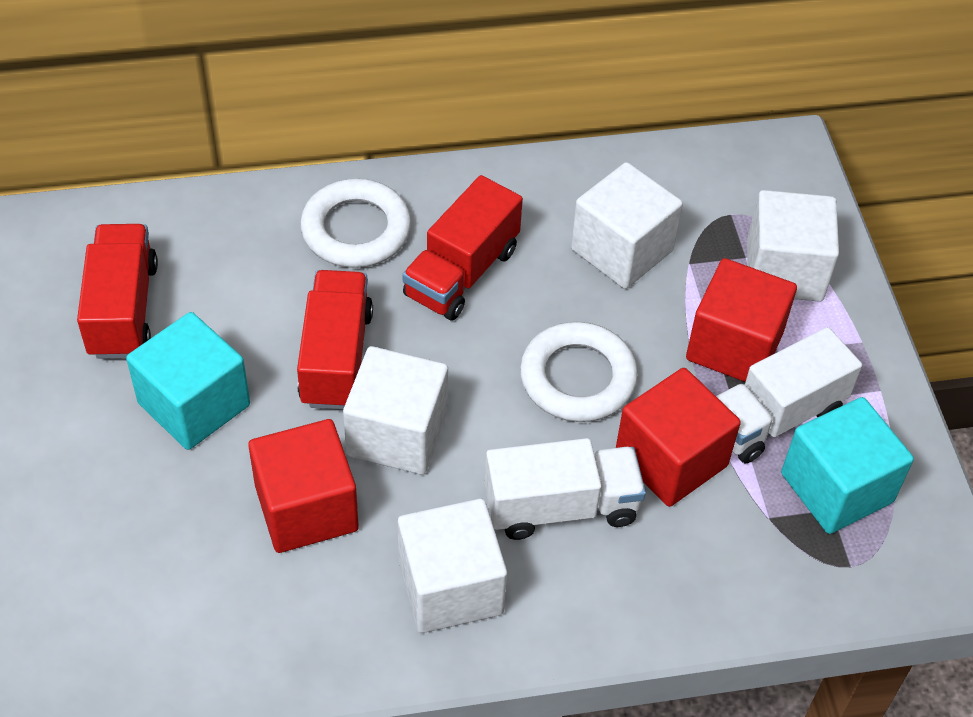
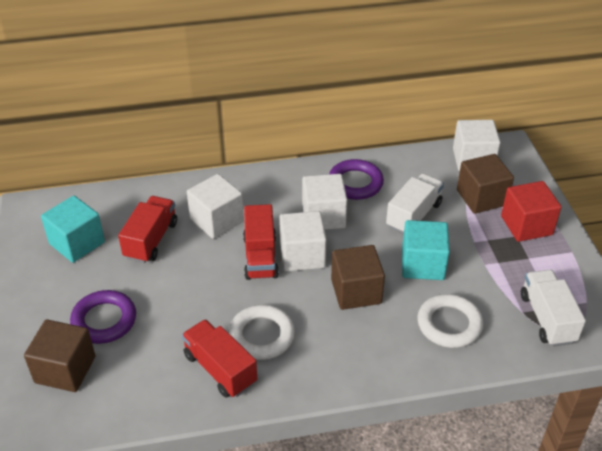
brown cube: none = 0 -> [24,320,96,392] [331,245,385,310] [457,154,514,214] = 3
purple ring: none = 0 -> [70,290,136,344] [329,159,384,200] = 2
red cube: [248,419,359,553] [616,368,741,507] [686,258,797,382] = 3 -> [501,181,561,242] = 1

